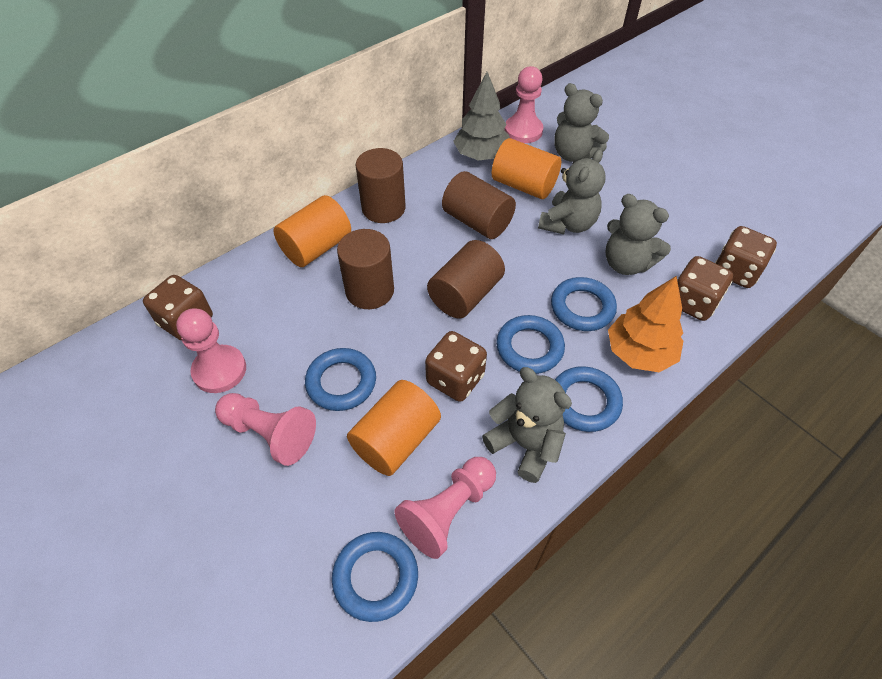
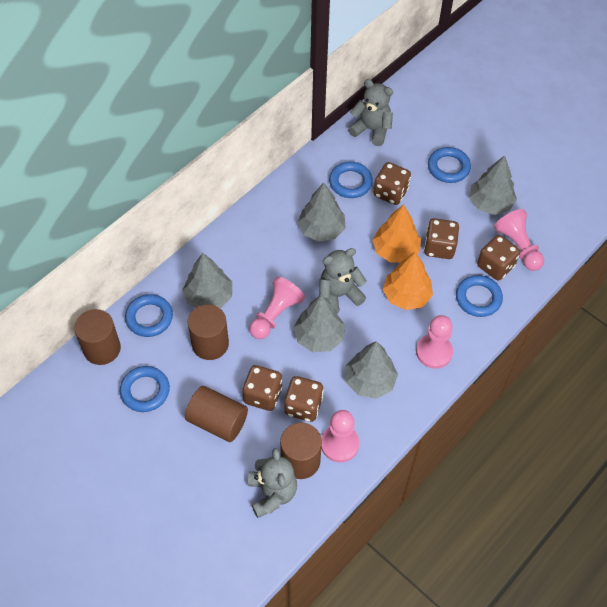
brown dice: [143,275,213,341] [425,331,487,402] [677,256,733,321] [715,226,777,288] = 4 -> [242,365,282,411] [284,376,324,422] [374,162,411,205] [424,218,459,259] [477,235,520,281] = 5
grey teddy bear: [482,367,572,483] [538,149,606,234] [554,83,609,162] [606,194,671,275] = 4 -> [248,448,297,518] [319,248,367,313] [348,79,393,146] = 3
grey tree: [453,72,510,160] = 1 -> [182,253,232,309] [293,295,345,352] [298,183,345,242] [346,341,398,399] [469,155,517,215] = 5
orange cylinder: [273,195,351,267] [347,380,441,476] [492,138,561,199] = 3 -> none = 0
orange tree: [608,276,683,372] = 1 -> [373,204,421,263] [383,252,433,310] = 2

